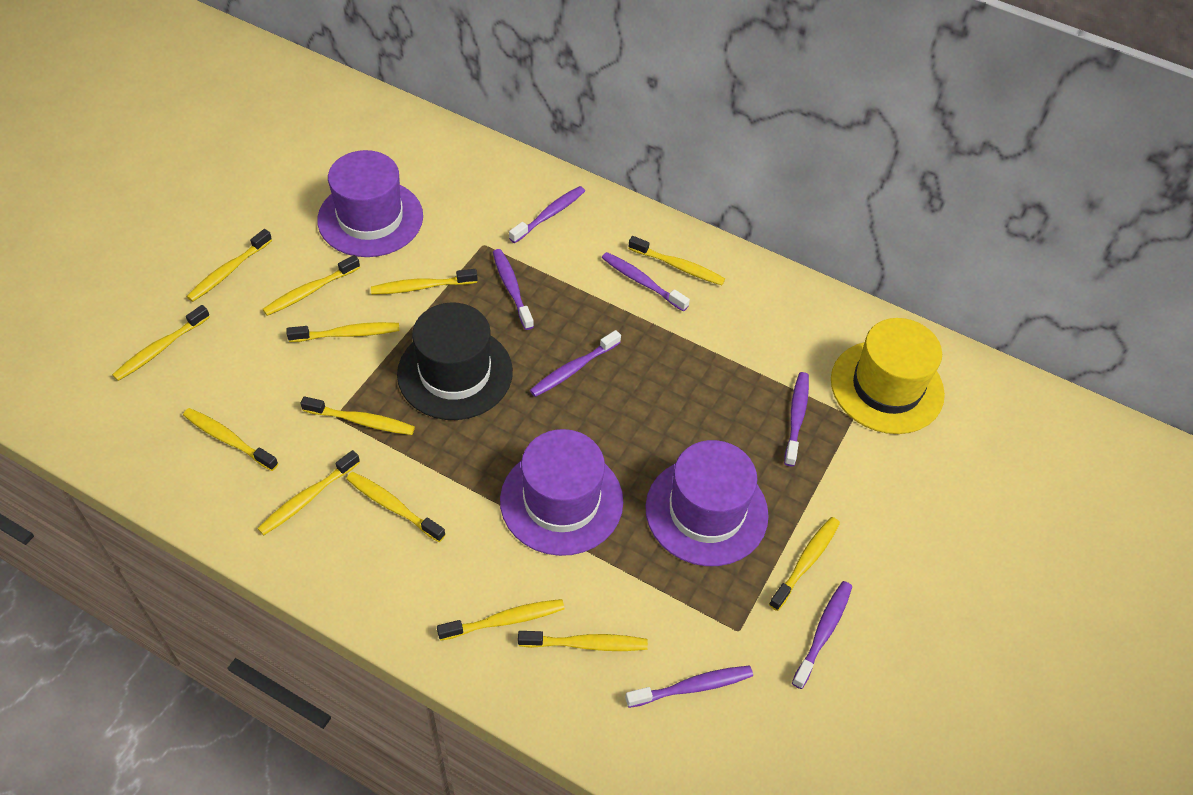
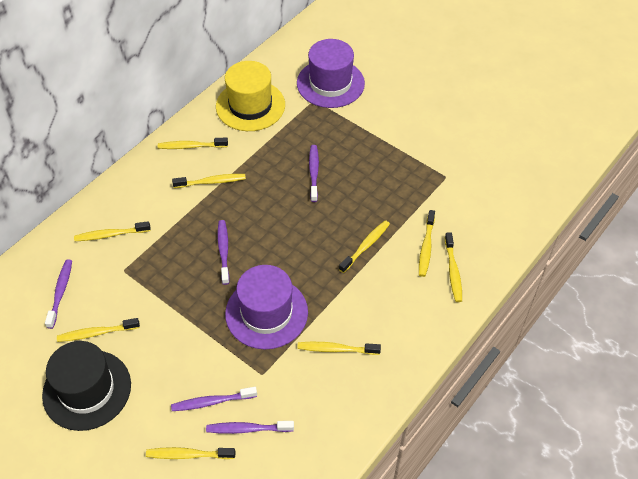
purple hat: [317,150,423,257] [500,429,623,556] [645,440,769,566] = 3 -> [225,265,308,350] [297,39,365,108] = 2
purple toothbrush: [493,249,534,330] [509,186,585,243] [530,330,621,397] [602,252,690,312] [625,666,753,708] [784,372,809,466] [792,581,852,689] = 7 -> [45,259,72,329] [171,387,257,411] [206,421,294,434] [218,220,230,285] [309,145,319,202] = 5
yellow toothbrush: [112,305,210,381] [183,408,278,471] [186,229,272,302] [257,450,360,535] [262,255,360,316] [287,322,400,342] [300,396,415,435] [346,472,446,542] [371,269,478,295] [437,599,565,641] [518,631,648,651] [628,236,725,285] [769,517,840,611] = 13 -> [57,318,140,342] [74,221,151,241] [146,447,236,459] [158,138,228,149] [172,174,246,188] [298,342,381,355] [339,220,390,273] [419,210,435,277] [445,232,462,302] = 9

